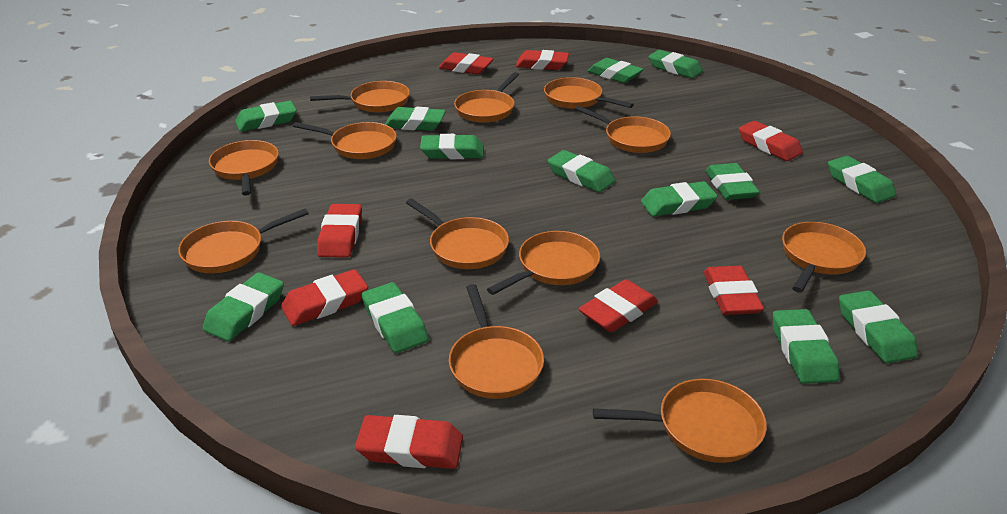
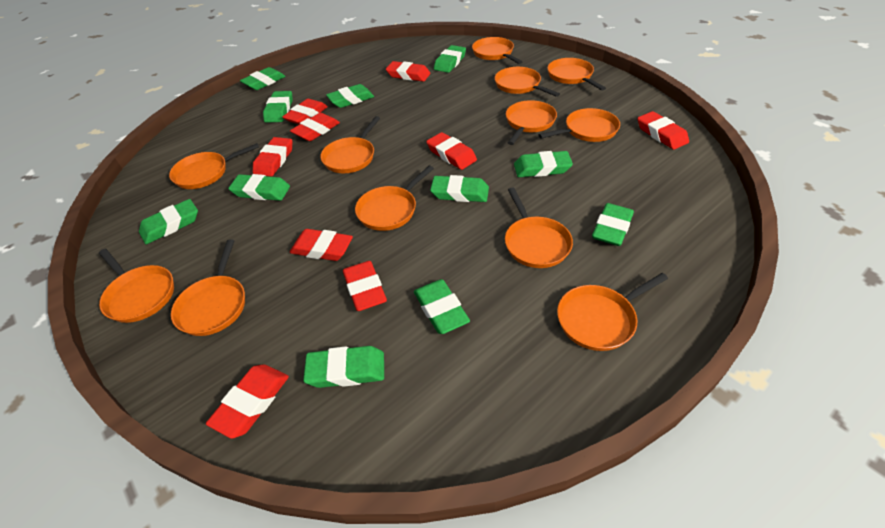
green eraser: [203,272,284,341] [235,101,297,131] [362,282,429,353] [385,107,446,131] [420,134,484,159] [548,150,615,192] [588,58,644,83] [641,181,718,217] [648,50,703,78] [706,163,760,200] [773,309,840,384] [828,156,896,203] [839,291,918,363] = 13 -> [139,199,198,244] [228,174,290,201] [240,67,286,90] [263,91,293,123] [303,346,384,388] [326,84,374,108] [414,279,470,334] [430,175,489,202] [434,45,466,73] [514,151,573,177] [592,203,634,246] = 11
red eraser: [281,269,368,326] [317,204,362,258] [355,415,463,469] [439,52,494,75] [516,50,569,70] [579,279,658,332] [704,266,764,315] [739,121,803,161] = 8 -> [206,364,289,439] [253,137,293,177] [282,99,328,125] [290,113,340,141] [290,229,353,261] [343,261,387,311] [386,61,430,82] [426,132,477,170] [637,111,689,150] = 9

